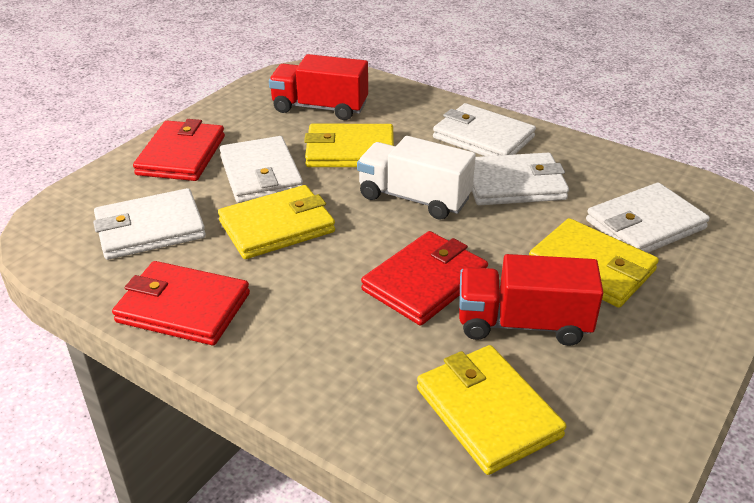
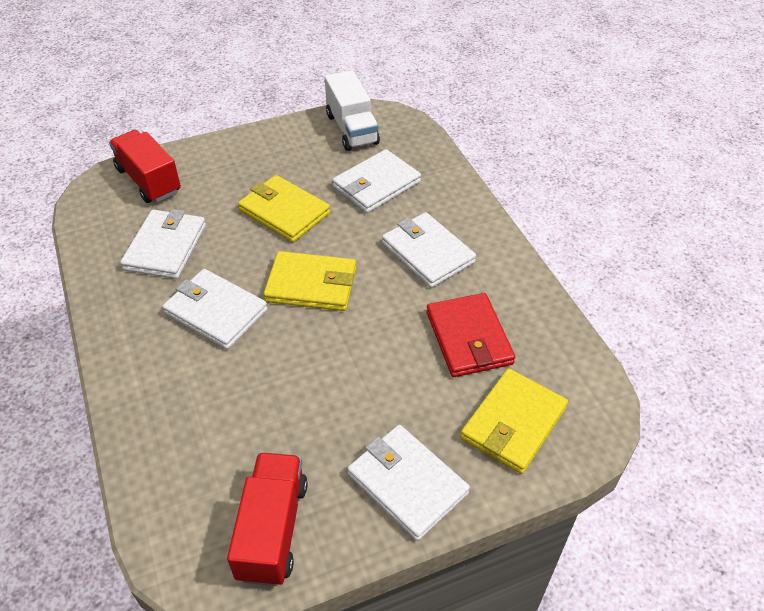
red wallet: [112,261,250,345] [133,119,225,181] [361,231,488,326] = 3 -> [426,293,515,377] = 1
yellow wallet: [218,185,335,259] [304,124,394,167] [417,345,566,475] [529,218,659,308] = 4 -> [238,175,330,242] [263,251,356,311] [460,369,568,474] = 3

